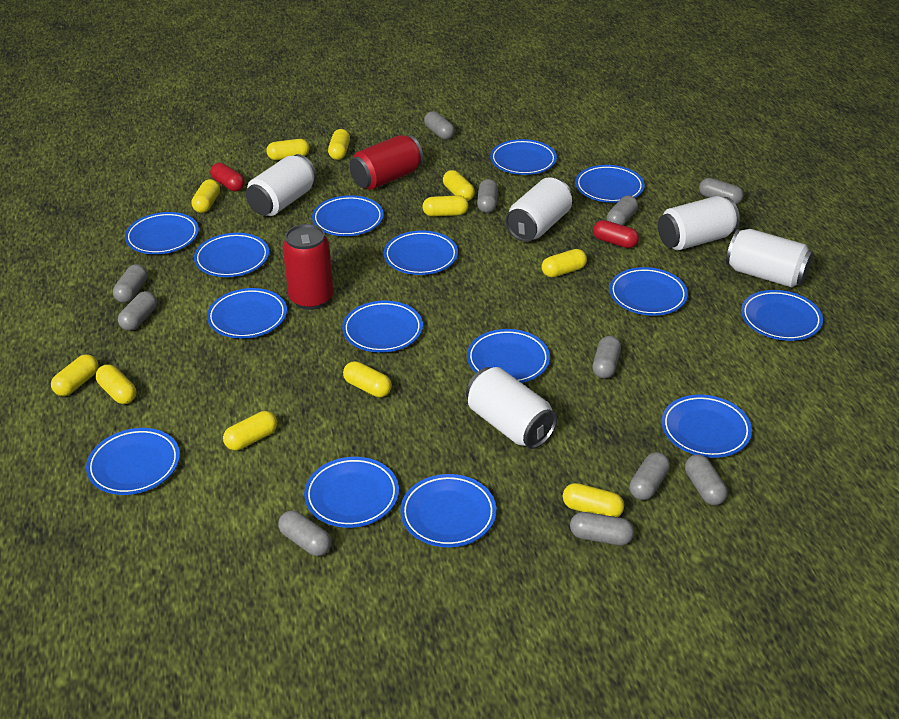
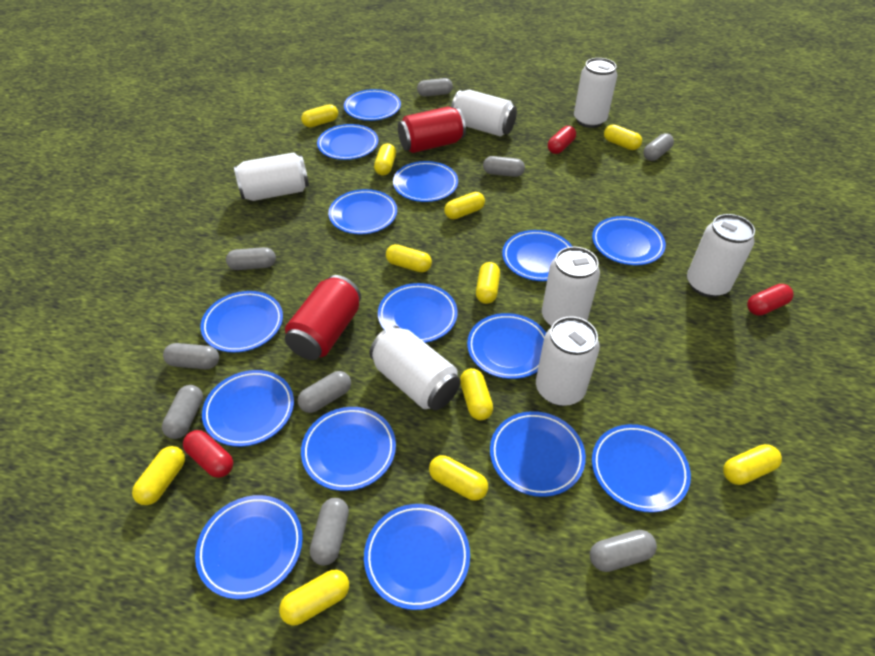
grey capsule: [113,264,147,303] [118,291,157,331] [278,510,331,556] [424,111,455,139] [477,179,498,213] [570,512,634,545] [592,336,621,379] [607,195,638,225] [629,452,670,500] [685,454,727,505] [699,178,743,204] = 11 -> [162,385,203,439] [163,343,219,369] [226,247,276,270] [298,371,351,413] [310,498,349,566] [417,78,453,97] [483,156,525,177] [590,530,657,572] [643,133,674,161] = 9
red capsule: [210,163,245,192] [593,220,639,248] = 2 -> [183,430,233,478] [548,126,576,154] [747,284,794,315] = 3
white can: [246,154,317,216] [466,367,558,449] [505,177,572,242] [658,196,740,251] [726,229,813,288] = 5 -> [234,152,309,201] [369,326,461,410] [451,90,517,137] [536,316,600,406] [542,247,600,327] [574,58,617,128] [687,214,755,297] = 7

